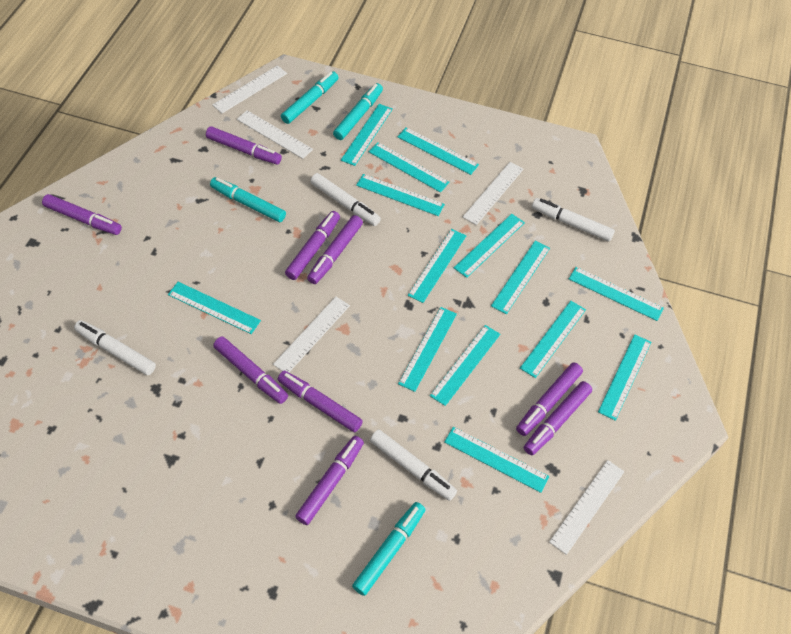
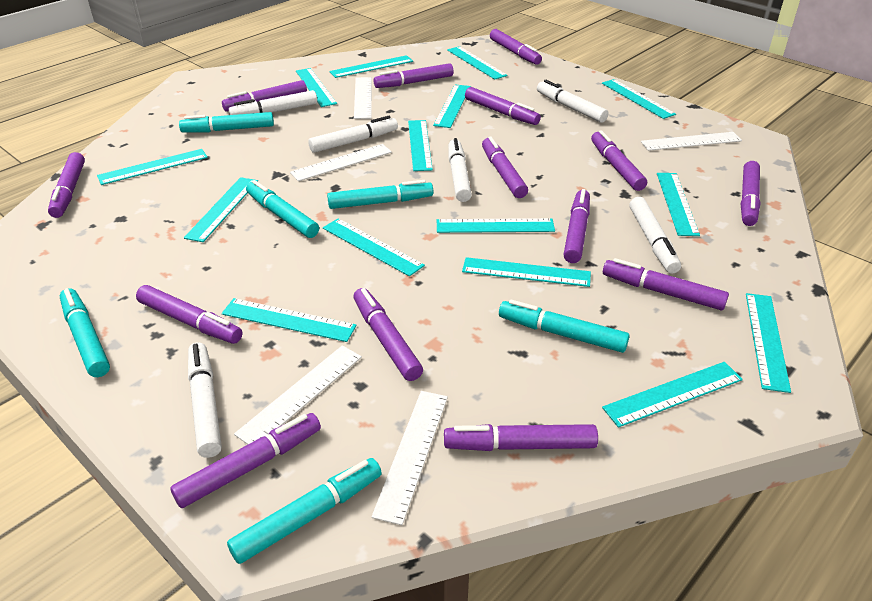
purple marker: [42,194,122,235] [206,126,282,165] [213,336,288,404] [278,371,363,432] [285,211,340,280] [295,436,364,525] [307,215,363,284] [516,363,583,436] [524,381,592,455] = 9 -> [48,152,85,218] [136,285,242,344] [170,413,321,508] [222,80,307,112] [353,288,423,381] [374,63,454,88] [444,424,598,451] [465,87,541,125] [482,136,528,198] [490,29,542,65] [563,189,590,263] [591,130,647,191] [603,258,729,310] [741,161,761,226] = 14
turquoise marker: [210,177,286,222] [281,71,339,124] [333,83,383,140] [352,502,425,596] = 4 -> [60,288,110,377] [179,112,274,133] [227,458,382,564] [246,180,319,238] [327,180,433,209] [499,300,630,353] = 6
turquoise ruler: [168,282,261,334] [341,104,393,166] [356,174,445,216] [369,142,450,193] [398,127,479,175] [398,307,457,392] [408,229,466,303] [430,325,500,406] [444,427,549,493] [454,214,525,278] [491,241,550,314] [520,301,586,378] [569,267,664,321] [598,334,651,421] = 14 -> [97,149,208,185] [184,177,258,242] [222,298,357,342] [296,68,337,107] [323,218,425,277] [329,55,413,78] [408,120,433,171] [433,84,471,128] [437,218,555,233] [447,46,508,79] [462,257,591,287] [602,79,676,119] [602,362,743,427] [657,173,700,236] [746,293,791,393] = 15
white marker: [74,320,156,375] [310,173,381,226] [370,430,457,501] [532,198,615,242] = 4 -> [188,342,222,458] [229,90,317,115] [308,116,398,153] [448,138,472,202] [537,80,608,123] [630,197,681,274] = 6

